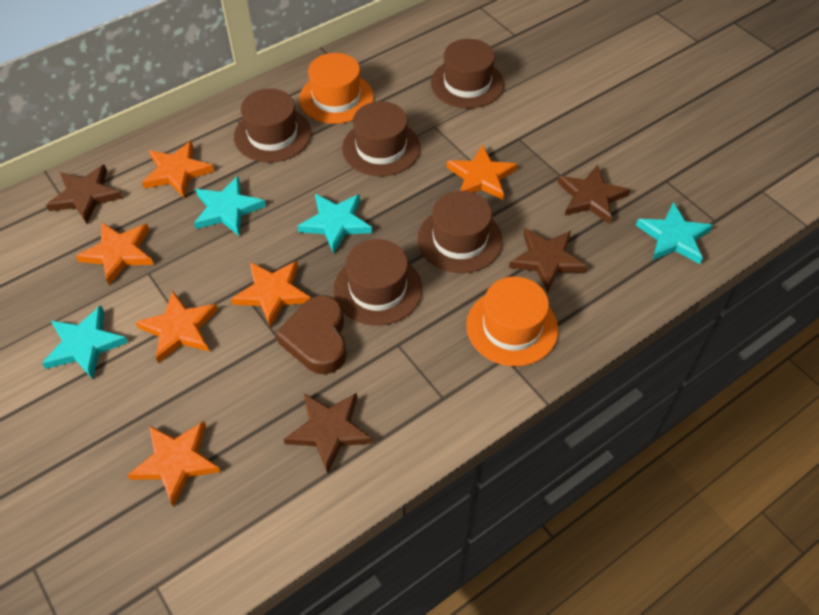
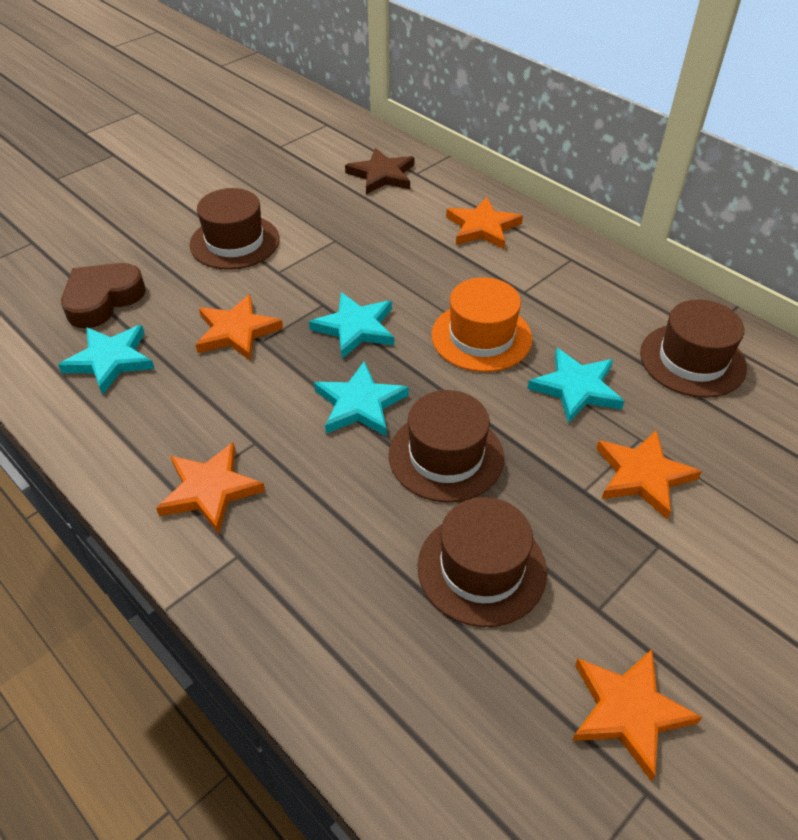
brown hat: [234,89,311,163] [333,239,422,326] [342,101,420,176] [418,191,503,273] [431,39,504,109] = 5 -> [190,188,280,270] [389,390,504,503] [417,497,547,627] [640,299,747,398] = 4
brown star: [46,164,123,223] [284,393,373,473] [509,228,587,292] [557,165,630,224] = 4 -> [345,148,414,194] = 1
orange hat: [299,53,374,124] [466,277,558,366] = 2 -> [431,277,532,372] = 1
orange star: [76,222,154,285] [127,421,221,507] [135,290,218,363] [142,141,214,197] [231,261,311,327] [447,145,517,200] = 6 -> [156,442,265,534] [196,294,283,361] [446,197,523,249] [572,649,702,781] [596,430,702,519] = 5

